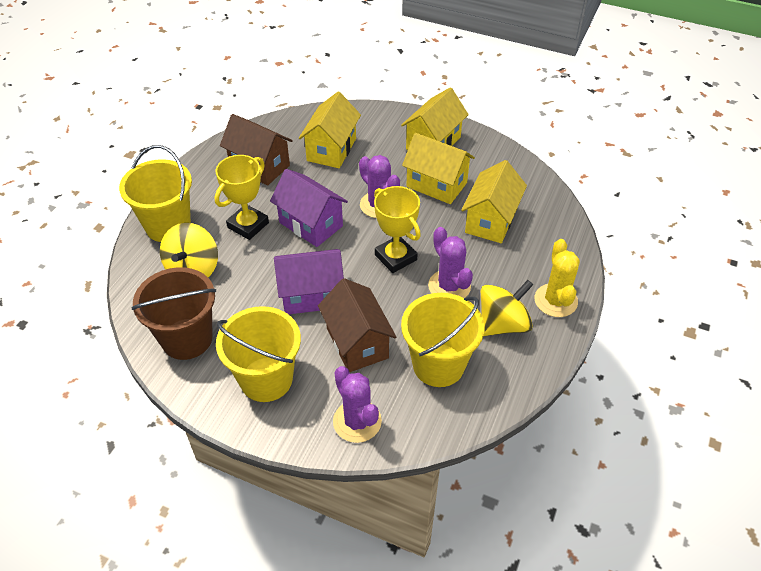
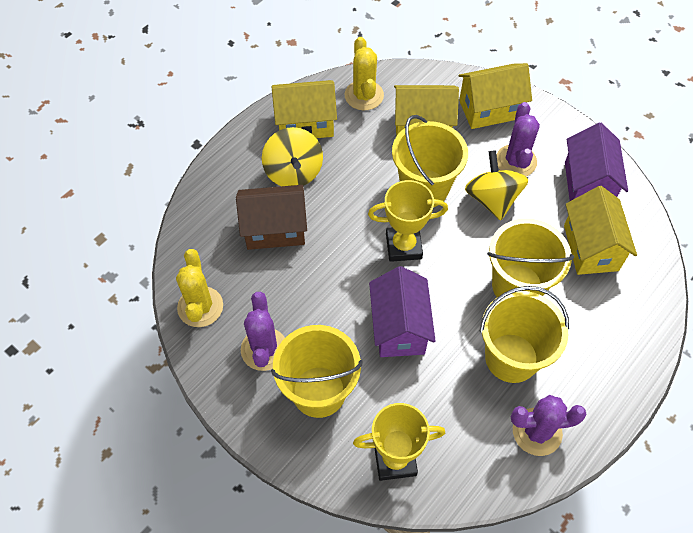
brown bucket: [131,267,216,360] = 1 -> none = 0
brown house: [220,114,293,186] [318,278,396,372] = 2 -> [236,185,307,250] = 1
yellow bucket: [119,145,192,242] [216,306,301,402] [401,293,485,387] = 3 -> [271,325,363,418] [392,115,468,207] [480,286,569,383] [487,218,574,297] = 4
yellow cactus: [534,239,580,317] = 1 -> [176,249,223,327] [345,37,384,110] = 2

